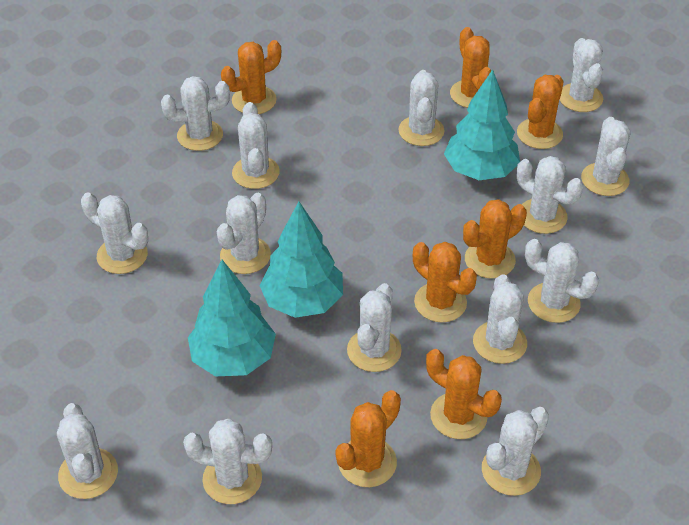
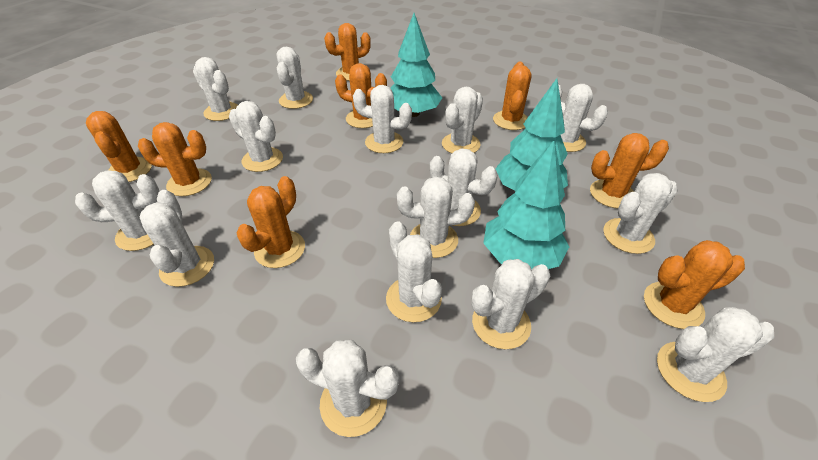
orange cactus: [221,40,281,114] [336,390,401,487] [413,242,477,322] [426,349,502,439] [450,27,491,108] [463,199,527,279] [517,75,564,149] = 7 -> [86,111,152,182] [138,122,212,196] [236,176,305,268] [324,23,371,81] [335,63,387,128] [493,61,531,130] [590,133,669,208] [644,240,745,329] = 8
white cactus: [57,403,118,499] [81,192,148,274] [161,76,230,151] [183,419,272,504] [217,193,271,274] [232,102,280,189] [347,283,402,372] [398,70,445,146] [473,274,527,364] [482,407,549,496] [517,156,583,234] [525,239,599,323] [559,38,603,112] [581,117,630,196] = 14 -> [75,170,159,251] [140,190,214,287] [193,57,238,121] [229,101,283,172] [277,47,313,109] [296,340,399,437] [353,85,412,153] [386,221,442,322] [397,177,475,258] [430,149,498,226] [442,87,483,153] [472,259,550,349] [558,84,608,152] [603,173,678,254] [657,307,774,402] = 15

